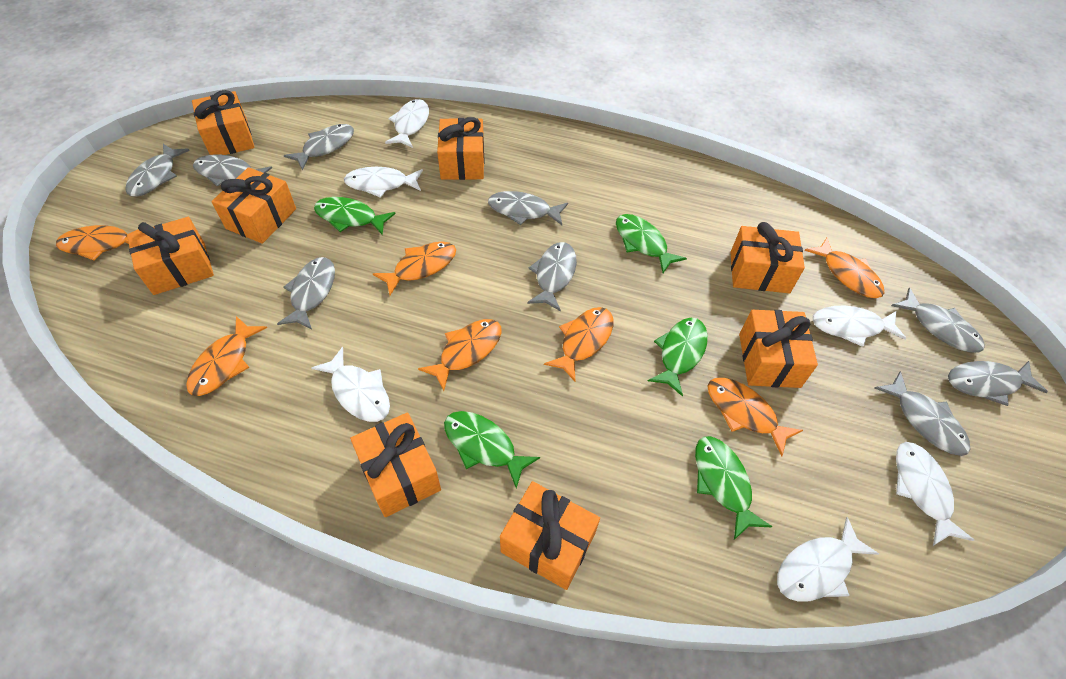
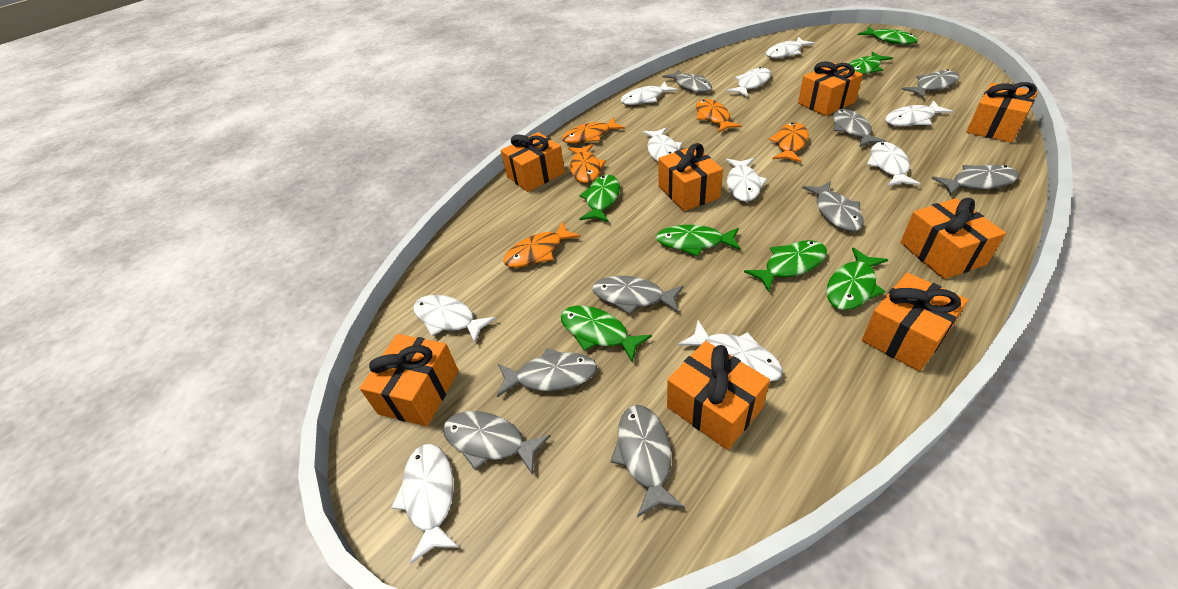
green fish: [314,197,396,235] [444,411,540,489] [616,214,687,273] [648,318,708,397] [695,436,773,540] = 5 -> [561,306,652,363] [579,175,620,222] [656,225,741,256] [744,240,827,292] [826,247,888,310] [849,52,893,75] [858,27,918,45] = 7
orange fish: [56,225,140,261] [186,316,267,396] [373,242,456,295] [418,319,502,391] [544,307,613,382] [708,378,803,457] [804,237,884,298] = 7 -> [503,221,580,268] [562,117,625,143] [568,144,606,183] [696,99,742,133] [769,122,809,162] = 5
white fish: [312,347,390,422] [344,167,423,198] [385,99,429,148] [777,517,879,602] [812,306,906,347] [896,442,974,546] = 6 -> [391,444,459,564] [413,295,496,343] [620,82,678,105] [642,127,683,162] [678,320,783,381] [726,158,767,202] [727,67,771,97] [766,37,815,58] [867,142,920,187] [885,100,953,126] = 10

